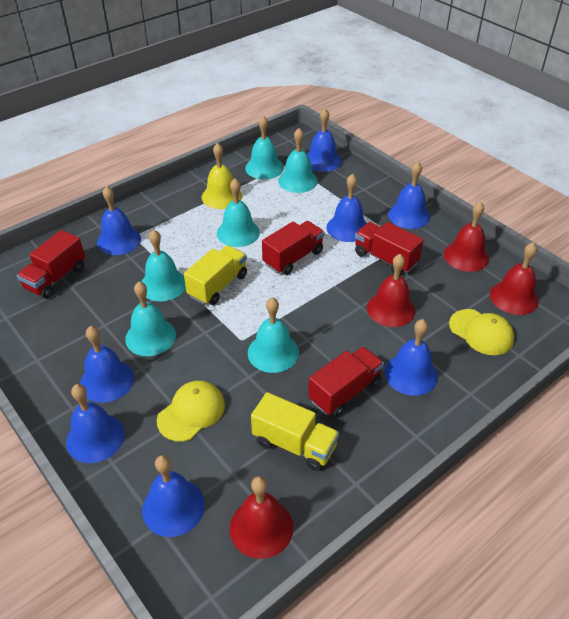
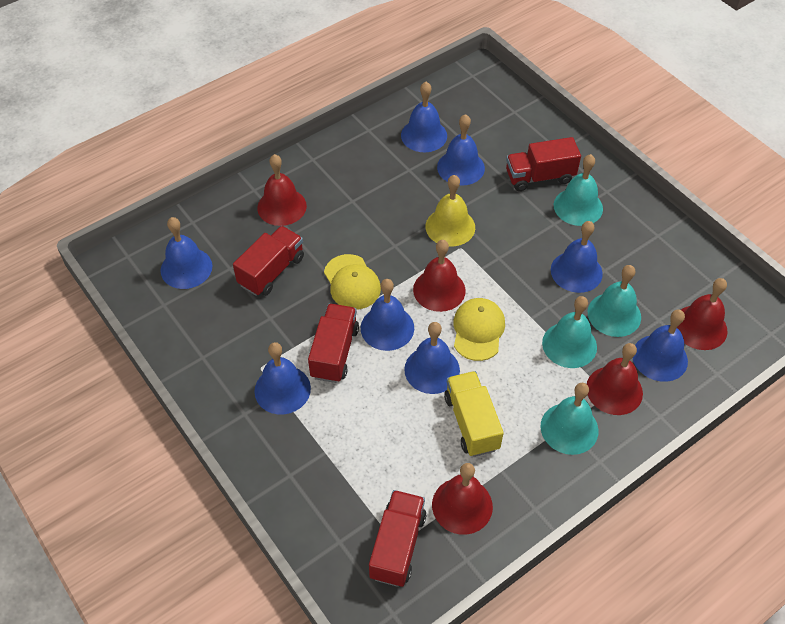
red bell: [230,476,293,559] [367,254,415,327] [444,201,489,272] [490,242,539,315] = 4 -> [257,154,307,226] [413,240,466,312] [432,463,493,535] [587,343,643,415] [677,278,728,350] = 5
turquoise bell: [125,282,176,356] [141,229,186,301] [217,179,260,247] [245,115,284,179] [248,297,299,373] [278,128,318,193] = 6 -> [541,383,598,455] [542,296,597,368] [554,154,603,226] [588,265,641,337] = 4
yellow truck: [184,245,247,305] [251,392,339,471] = 2 -> [444,371,504,457] = 1

